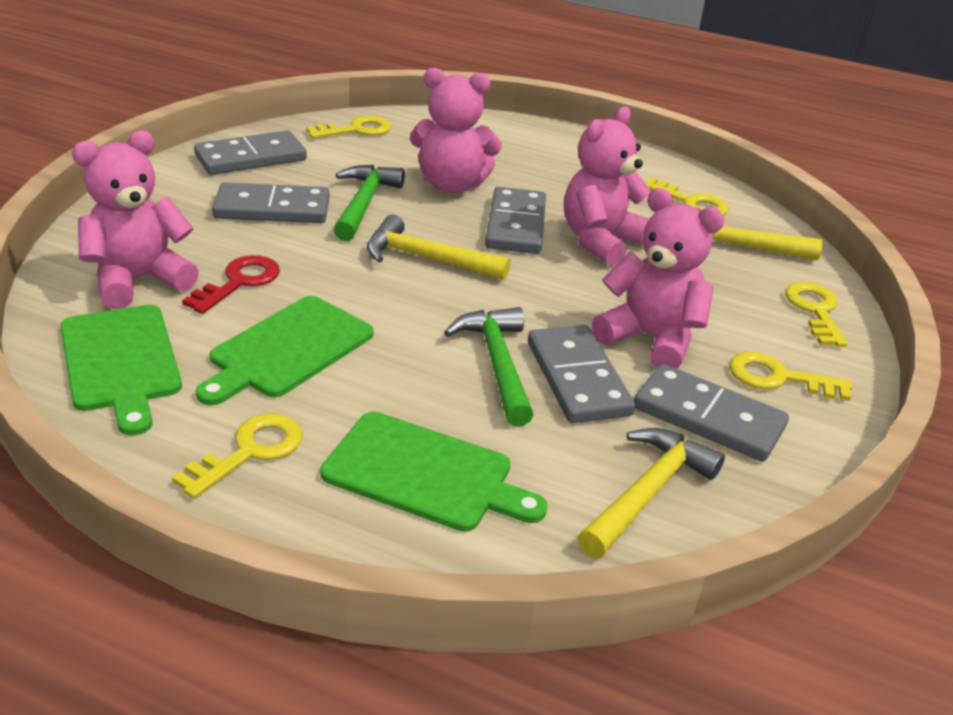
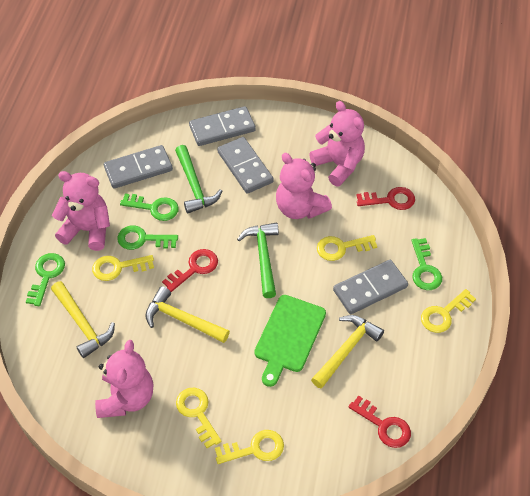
green cutting board: [61,305,182,436] [196,296,374,405] [320,412,548,532] = 3 -> [254,295,326,387] = 1
green key: none = 0 -> [26,253,65,306] [117,225,178,250] [120,193,179,221] [412,238,442,290] = 4
grey domino: [194,130,307,175] [212,182,330,223] [485,187,546,254] [528,325,635,423] [634,364,789,462] = 5 -> [104,145,173,189] [189,106,256,146] [217,137,274,194] [333,260,408,314] = 4
red key: [182,255,280,314] = 1 -> [162,249,218,292] [349,395,411,448] [357,187,415,210] = 3

